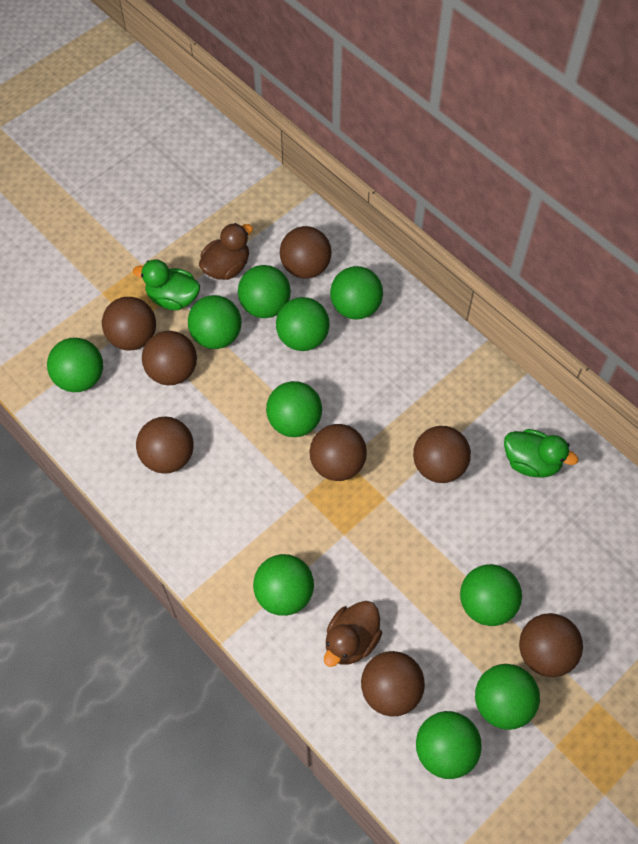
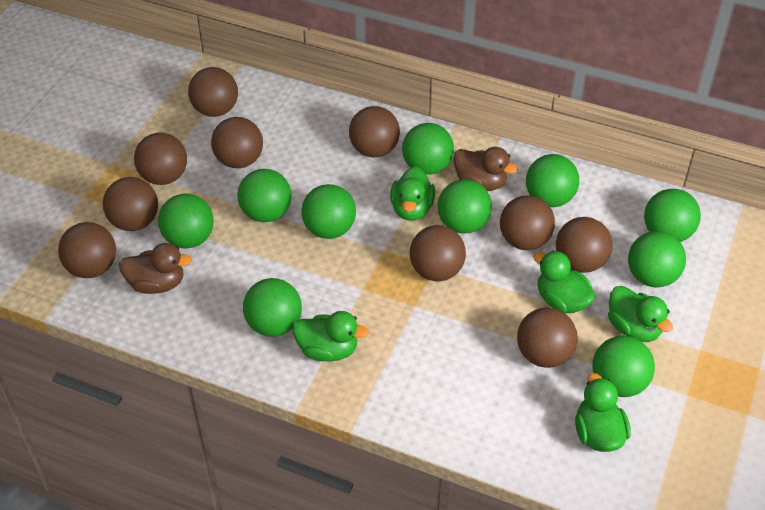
brown ball: [102,297,156,351] [136,416,194,474] [142,331,197,385] [280,226,331,279] [310,424,367,481] [361,651,425,717] [413,426,471,483] [519,613,583,677] = 8 -> [58,222,116,278] [103,177,158,231] [134,133,187,185] [188,67,238,117] [211,117,263,168] [349,106,400,158] [410,225,466,281] [500,195,555,250] [517,308,578,368] [556,217,613,273] = 10
green duck: [133,259,200,310] [504,429,578,478] = 2 -> [292,311,369,361] [390,166,435,221] [533,251,595,313] [575,373,631,452] [608,286,673,342] = 5

